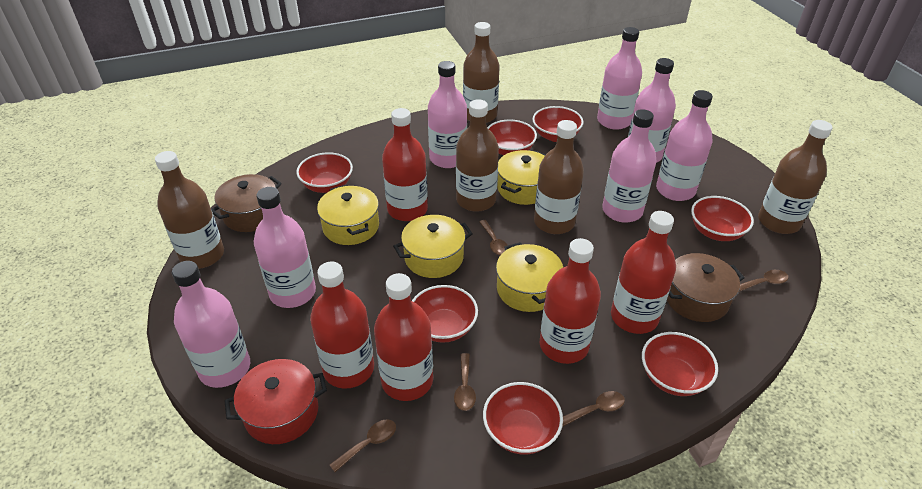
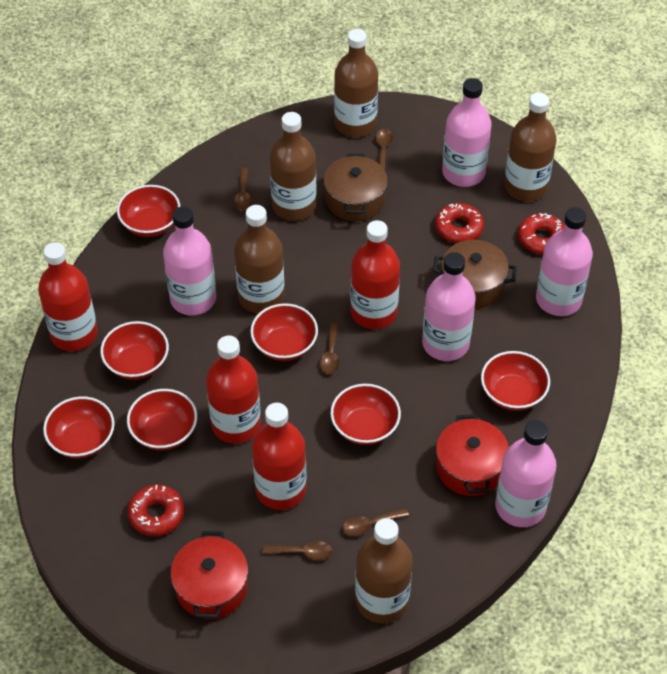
pink bottle: [172,261,250,388] [254,187,316,308] [428,61,467,168] [597,27,642,130] [602,109,657,223] [628,58,676,163] [656,90,713,201] = 7 -> [163,207,216,315] [422,252,476,361] [442,78,492,187] [495,420,557,527] [536,207,593,316] = 5
red bottle: [310,262,374,389] [374,273,433,401] [382,108,428,221] [540,238,601,364] [611,211,676,334] = 5 -> [38,242,98,351] [206,336,261,444] [252,403,307,510] [350,220,400,329] = 4
red donut: none = 0 -> [128,484,184,536] [435,203,484,243] [518,213,565,254] = 3
red pot: [224,359,327,444] = 1 -> [171,531,248,619] [436,414,509,496] = 2
yellow pot: [317,185,379,245] [393,215,473,278] [496,242,563,312] [497,150,546,205] = 4 -> none = 0

